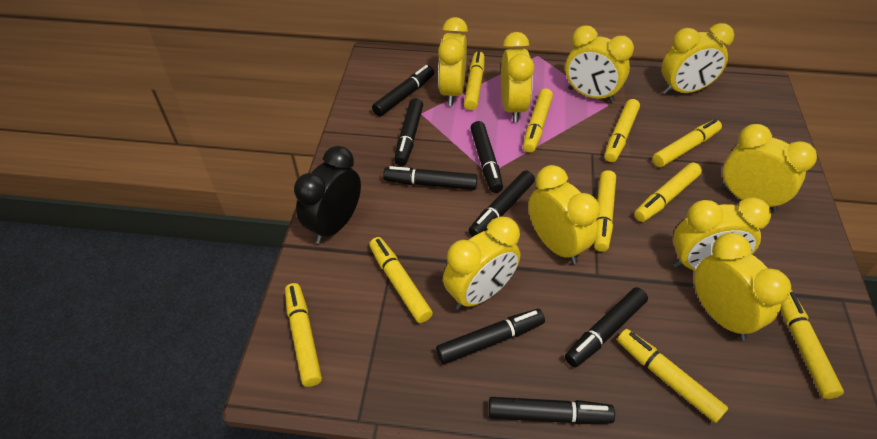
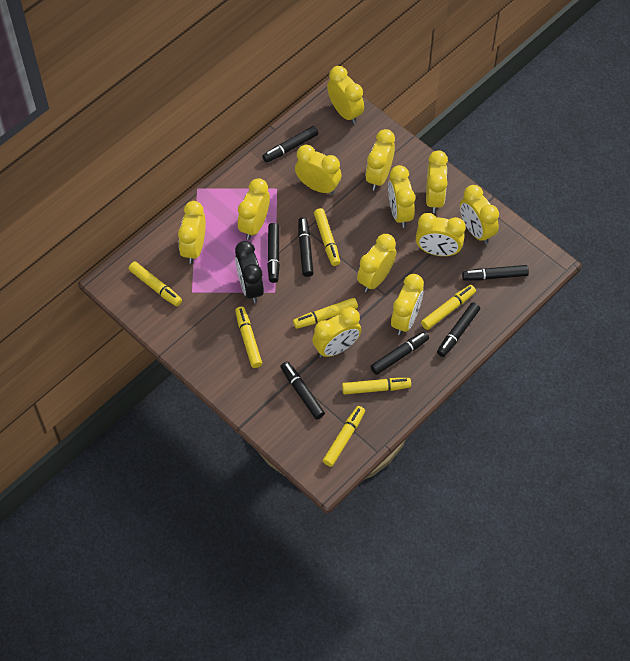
black marker: [372,65,434,116] [383,166,477,190] [394,98,423,166] [436,309,545,364] [469,171,535,237] [470,121,503,193] [488,397,615,424] [565,287,648,367] = 8 -> [262,126,318,163] [267,223,280,283] [280,361,325,419] [298,217,314,277] [370,331,429,375] [437,302,480,357] [462,265,529,281] = 7
yellow clock: [438,17,468,106] [443,216,520,310] [501,32,534,122] [528,165,600,264] [565,25,634,103] [662,23,734,94] [673,198,771,271] [694,233,791,340] [722,124,817,212] = 9 -> [178,201,206,264] [238,178,270,240] [295,144,342,195] [312,307,361,358] [327,66,364,124] [357,234,396,292] [366,129,395,191] [388,165,415,228] [391,274,424,335] [416,213,466,256] [426,150,448,213] [460,185,499,244] = 12
yellow marker: [285,283,322,387] [369,237,433,323] [464,51,485,110] [523,88,553,153] [594,170,616,252] [604,99,640,162] [617,329,728,423] [634,162,702,222] [652,119,722,167] [781,290,844,399] = 10 -> [129,261,182,306] [235,306,262,368] [293,298,358,329] [314,208,340,266] [323,406,365,467] [342,378,411,395] [421,285,476,330] = 7

